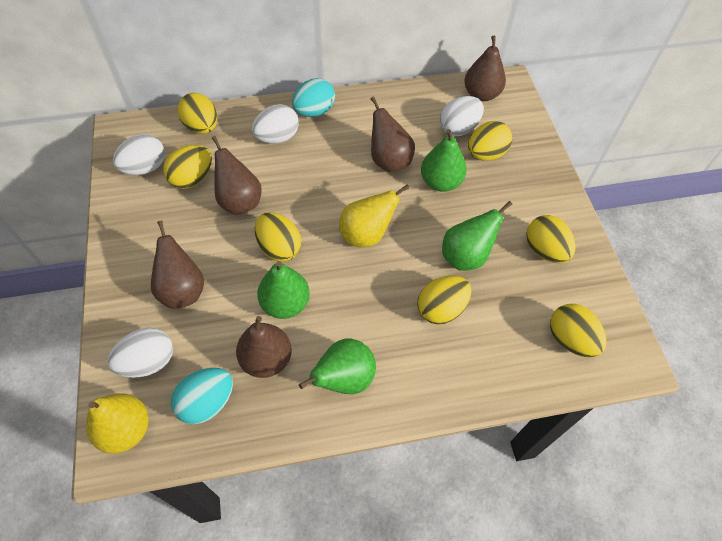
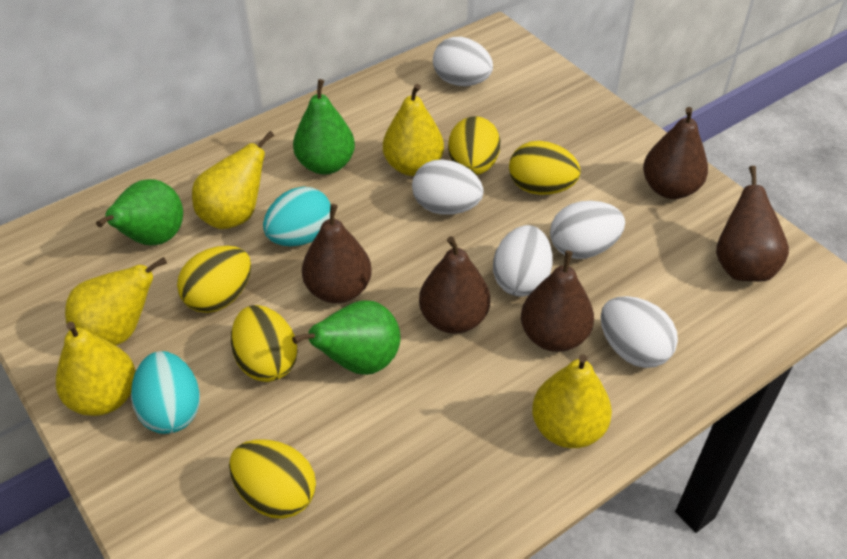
green pear: [257,261,310,319] [299,338,376,394] [421,129,467,192] [442,201,512,271] = 4 -> [96,179,183,245] [292,300,401,375] [293,79,355,174] = 3
white egg: [107,328,173,378] [113,134,165,175] [252,104,299,143] [440,96,484,136] = 4 -> [412,160,484,215] [433,37,493,86] [493,225,553,297] [550,201,625,259] [601,296,678,368] = 5
yellow egg: [163,145,212,189] [178,93,217,134] [255,212,301,262] [417,276,471,325] [468,121,513,161] [526,215,576,263] [550,304,607,358] = 7 -> [177,246,251,313] [229,440,316,519] [231,305,298,382] [448,116,501,175] [509,141,581,195] = 5
yellow pear: [86,393,149,454] [339,184,410,247] = 2 -> [56,322,136,416] [65,257,167,345] [192,131,274,229] [383,84,444,176] [532,354,612,448] = 5

